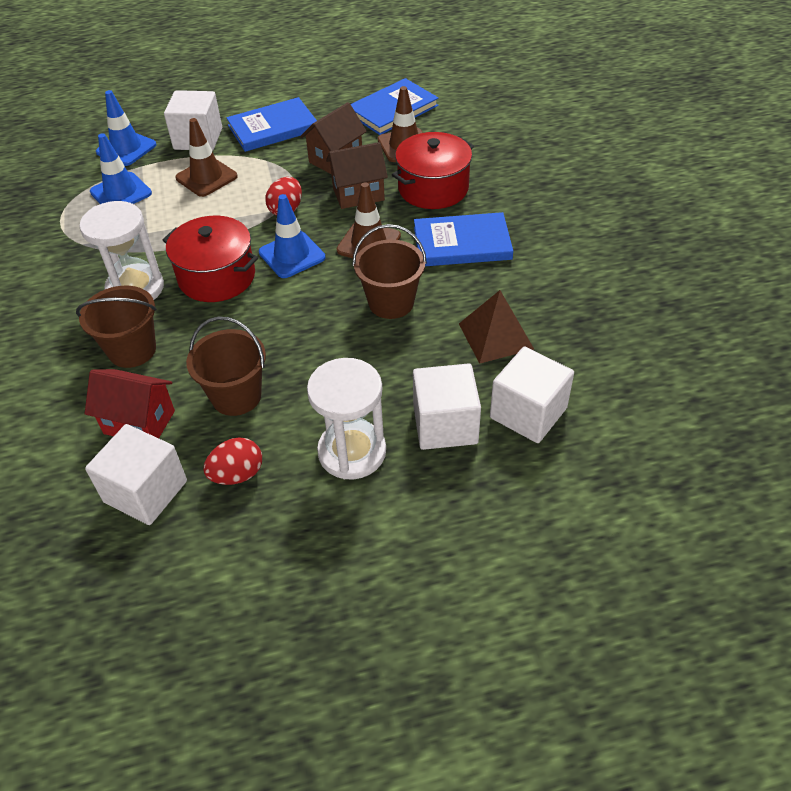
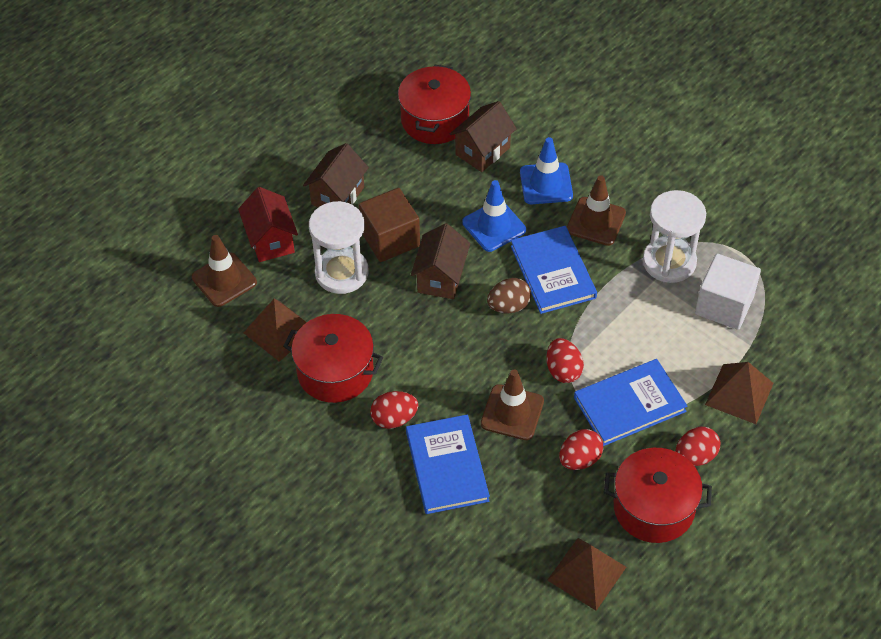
blue traffic cone: [90,133,152,204] [96,90,157,166] [259,194,325,278] = 3 -> [462,180,526,252] [520,137,573,204] = 2
brown bucket: [76,286,157,368] [186,316,266,416] [352,224,427,319] = 3 -> none = 0
brown cube: none = 0 -> [358,188,420,262] = 1
brown egg: none = 0 -> [487,278,531,314] = 1
brown house: [300,102,367,174] [326,142,388,209] = 2 -> [303,143,369,207] [411,223,470,299] [450,101,517,172] = 3
brown pyramid: [459,290,534,364] = 1 -> [243,298,307,362] [547,538,626,611] [705,362,774,424] = 3
red egg: [203,437,262,485] [265,177,302,216] = 2 -> [370,391,418,429] [546,338,584,383] [559,429,603,470] [675,427,720,466] = 4
red pot: [163,216,258,302] [392,132,474,209] = 2 -> [283,314,383,403] [398,65,471,144] [604,448,712,543] = 3
white cube: [85,424,187,525] [164,90,222,151] [413,363,481,450] [490,347,574,443] = 4 -> [695,254,761,330] = 1

